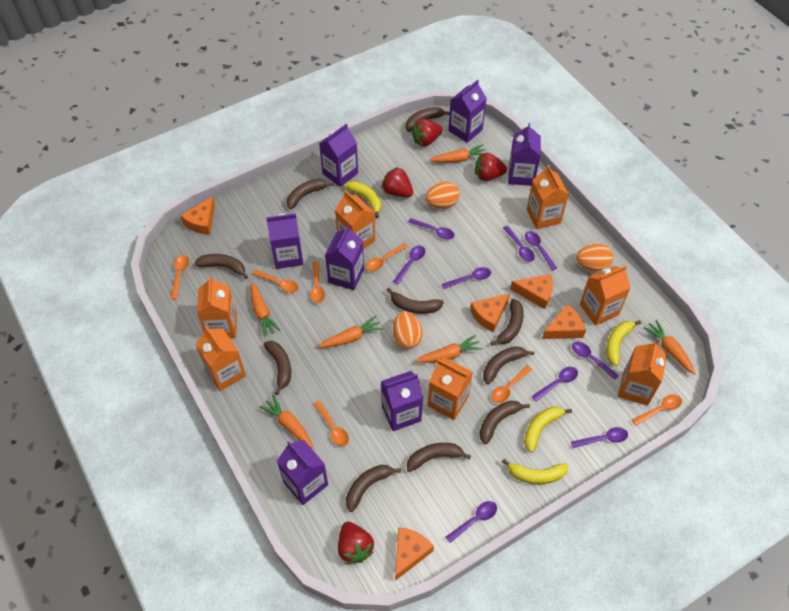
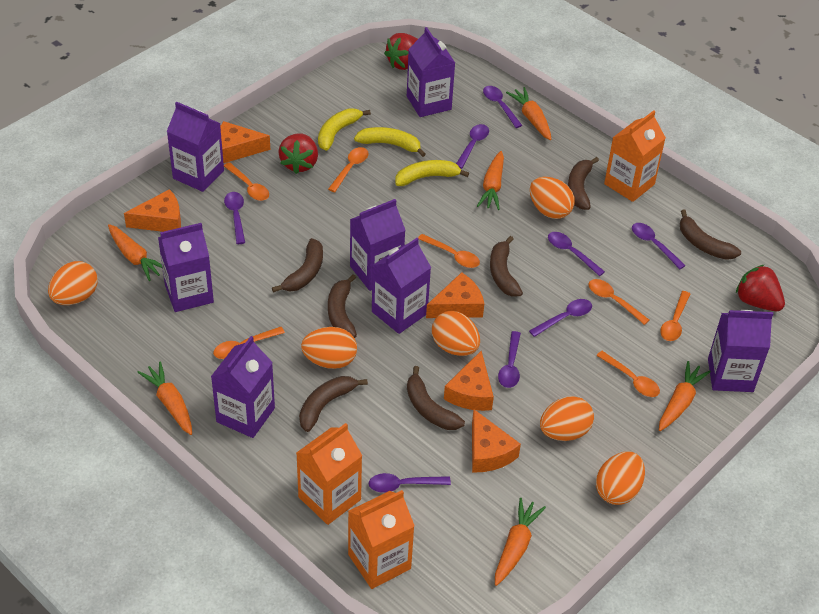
brown banana: [194,254,248,279] [264,341,291,395] [287,179,334,209] [346,465,401,512] [387,288,444,314] [406,107,450,132] [407,443,471,472] [480,401,530,444] [483,346,534,384] [490,299,524,346] = 10 -> [272,238,323,293] [299,376,368,432] [328,274,357,338] [407,366,465,430] [490,236,523,297] [568,157,599,210] [680,210,741,260] = 7
orange carton: [195,326,246,391] [197,276,237,338] [335,190,375,249] [428,358,473,420] [527,165,569,229] [580,265,631,326] [618,341,667,406] = 7 -> [296,423,362,525] [348,490,414,589] [604,110,666,202] = 3
orange egg: [393,311,422,349] [425,182,460,209] [576,244,613,271] = 3 -> [48,261,98,305] [301,327,357,369] [432,311,480,356] [530,177,575,219] [540,396,594,441] [596,451,645,505] = 6
purple spoon: [393,246,425,284] [408,218,454,240] [442,267,491,289] [445,501,497,543] [503,226,535,262] [525,231,557,271] [531,367,578,401] [571,427,628,448] [572,341,619,380] = 9 -> [224,192,245,244] [369,473,451,493] [456,124,489,169] [483,86,523,128] [498,331,521,388] [529,299,592,337] [548,232,605,276] [632,223,686,269] = 8
red strawberry: [338,522,374,564] [381,167,413,197] [411,119,442,146] [475,153,507,181] = 4 -> [278,134,318,174] [384,33,418,70] [736,265,785,311] = 3
yellow banana: [344,181,382,218] [502,459,568,484] [524,406,572,452] [606,320,641,366] = 4 -> [318,109,371,151] [354,127,426,157] [395,160,469,186] = 3

